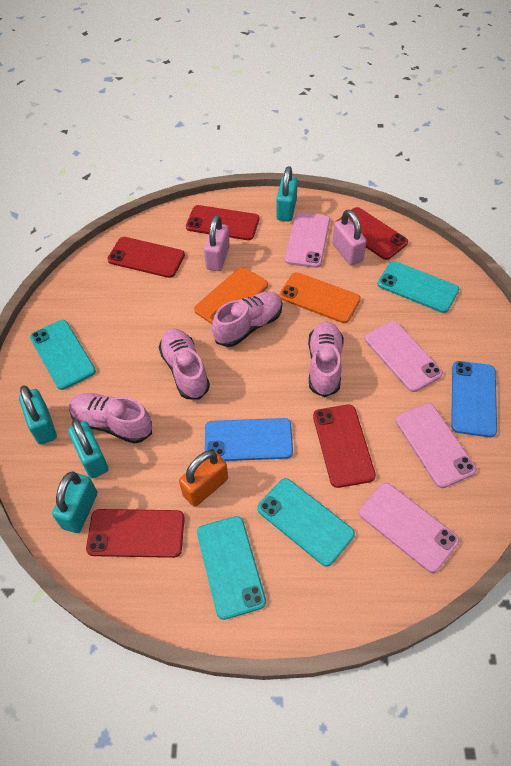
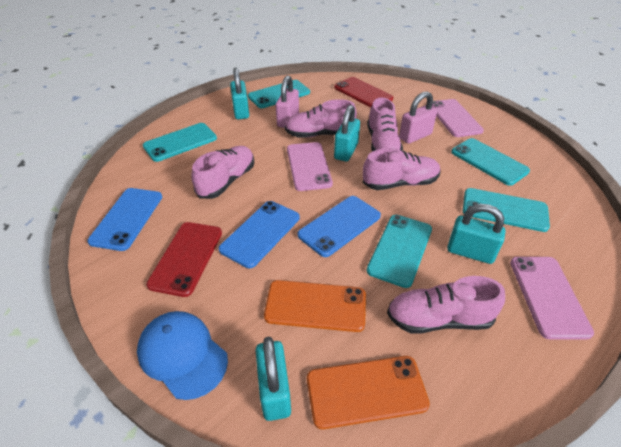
blue cap: none = 0 -> [137,311,228,400] = 1
blue phone: [205,418,293,461] [451,361,497,437] = 2 -> [87,188,162,251] [218,201,300,268] [298,196,381,257] = 3
orange padlock: [179,450,228,507] = 1 -> none = 0
pink phone: [285,212,330,268] [359,483,459,573] [365,321,443,392] [395,403,477,488] = 4 -> [287,142,333,191] [432,99,484,137] [510,257,594,339] = 3
pink shoe: [69,393,152,444] [159,329,210,400] [212,291,282,347] [308,322,344,397] = 4 -> [191,146,254,199] [285,99,357,138] [363,148,440,190] [367,97,403,151] [387,276,505,334] = 5
red phone: [86,509,185,558] [107,237,185,278] [186,205,259,240] [313,405,376,488] [337,207,408,260] = 5 -> [146,222,222,297] [334,77,393,108] = 2
turquoise phone: [30,320,96,390] [197,516,266,620] [257,478,355,567] [378,261,459,313] = 4 -> [143,123,217,162] [248,80,310,108] [367,215,432,288] [451,138,530,186] [463,188,550,232] = 5

